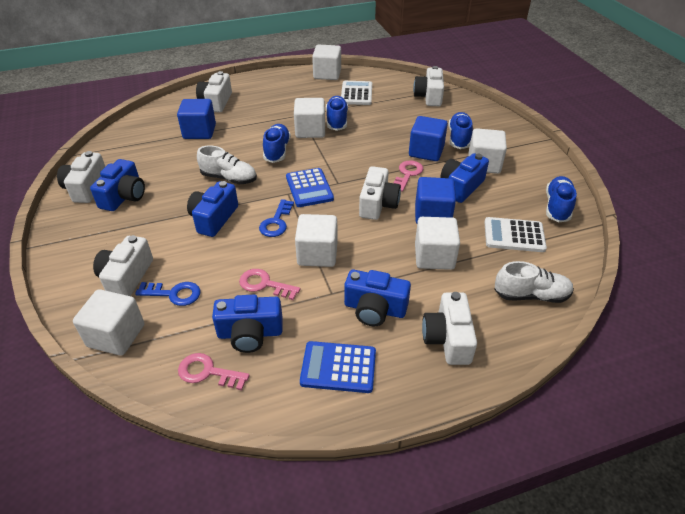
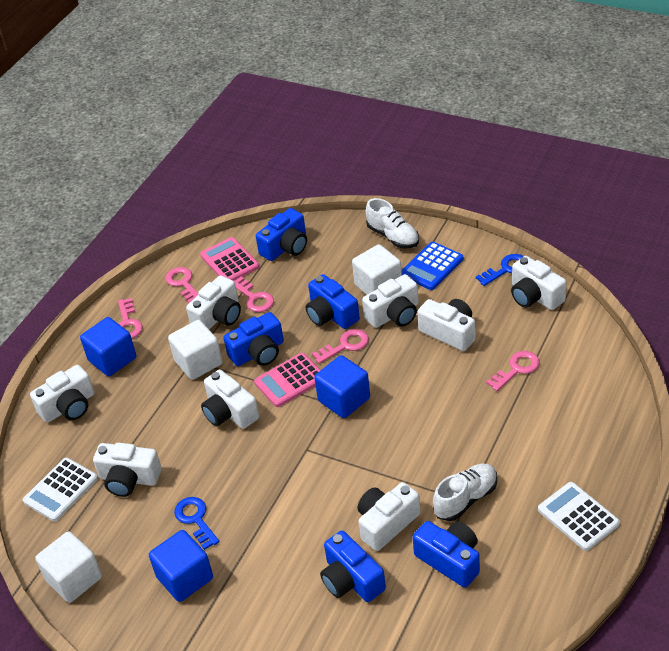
blue calculator: [286,168,334,207] [300,341,376,393] = 2 -> [402,242,464,290] = 1
blue shoe: [263,124,291,163] [326,96,348,131] [448,112,473,149] [546,176,577,222] = 4 -> none = 0
pink calculator: none = 0 -> [200,237,260,280] [254,353,321,407] = 2
pink key: [178,353,250,390] [239,269,300,300] [394,160,423,192] = 3 -> [118,298,143,339] [165,267,199,303] [233,276,274,312] [312,329,369,364] [486,351,540,391] = 5
white camera: [57,151,105,203] [93,235,153,296] [196,71,232,112] [359,166,401,220] [413,66,444,106] [422,292,477,365] = 6 -> [30,365,94,423] [93,443,162,497] [186,275,241,330] [201,370,259,429] [358,482,421,551] [362,274,419,328] [417,299,476,351] [511,256,566,310] = 8
white cube: [73,289,144,355] [294,98,325,138] [295,214,338,267] [312,45,341,80] [415,217,460,270] [468,128,507,174] = 6 -> [35,531,102,603] [168,320,223,380] [352,244,402,295] = 3

